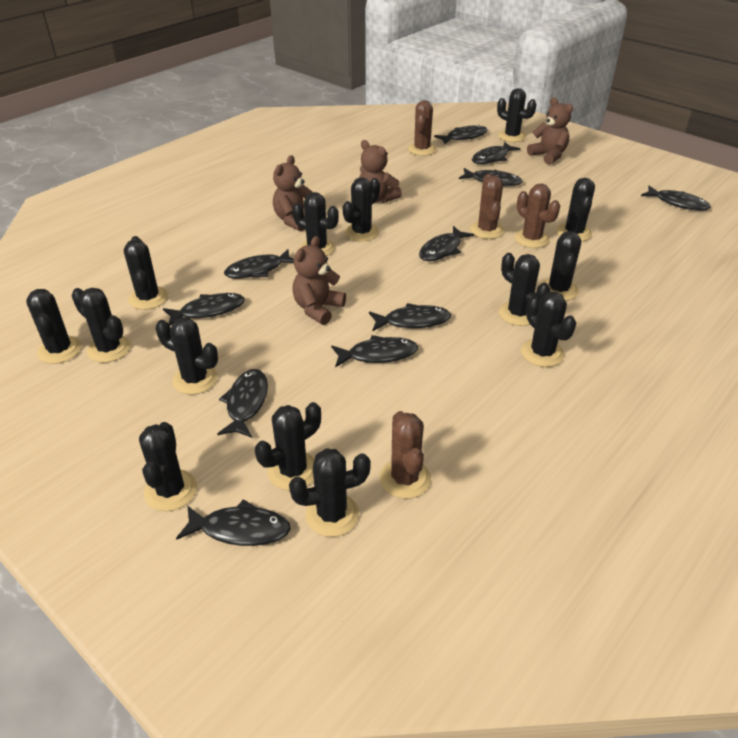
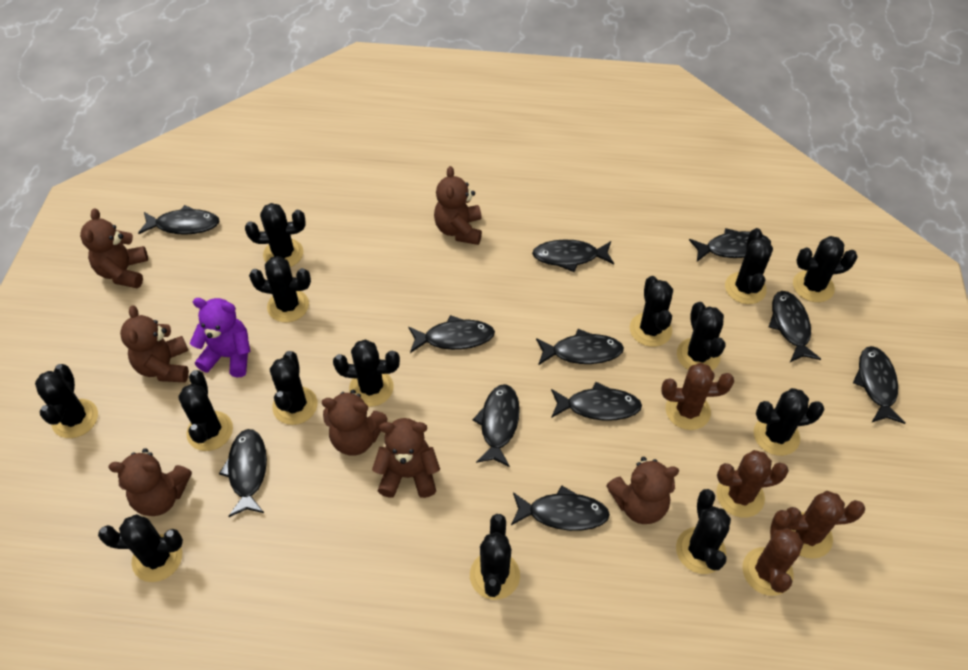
brown teddy bear: [273,155,312,232] [292,236,346,325] [359,140,402,203] [527,97,573,165] = 4 -> [80,208,148,288] [108,448,192,516] [120,306,189,382] [322,390,387,456] [372,418,440,498] [434,166,482,245] [606,457,679,524] = 7
purple teddy bear: none = 0 -> [190,298,251,377] = 1

